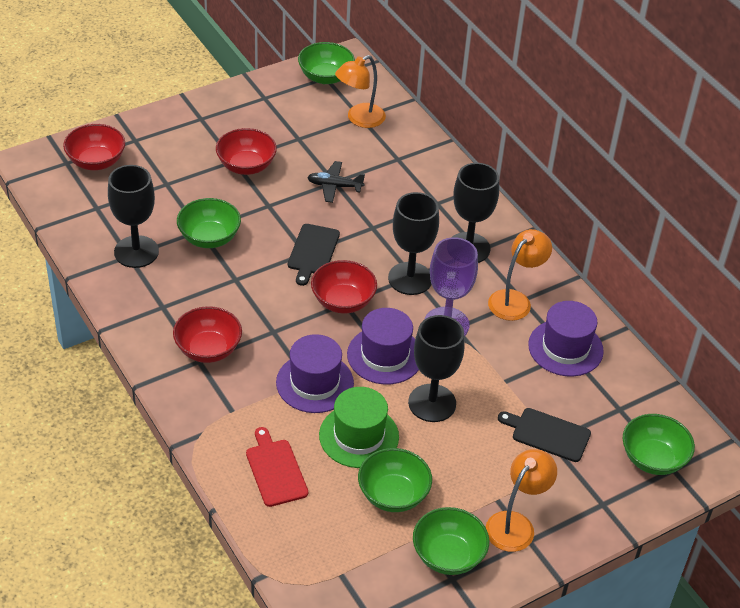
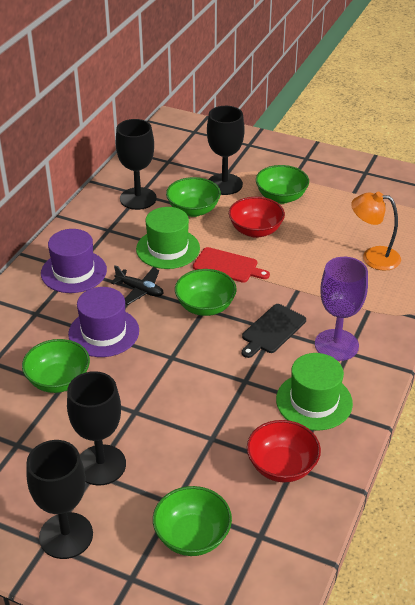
black cutting board: [288,224,340,286] [498,408,591,462] = 2 -> [242,304,306,358] = 1
green hat: [319,387,399,468] = 1 -> [136,207,200,269] [276,353,353,431] = 2
orange lamp: [335,55,386,128] [486,449,557,552] [488,229,552,321] = 3 -> [351,192,401,271] = 1
purple hat: [276,334,354,413] [347,308,419,385] [528,301,604,377] = 3 -> [41,229,107,293] [68,287,139,357] = 2
red bowl: [63,124,125,170] [173,306,242,363] [216,128,277,175] [311,260,377,314] = 4 -> [229,197,285,238] [247,420,321,483] = 2

